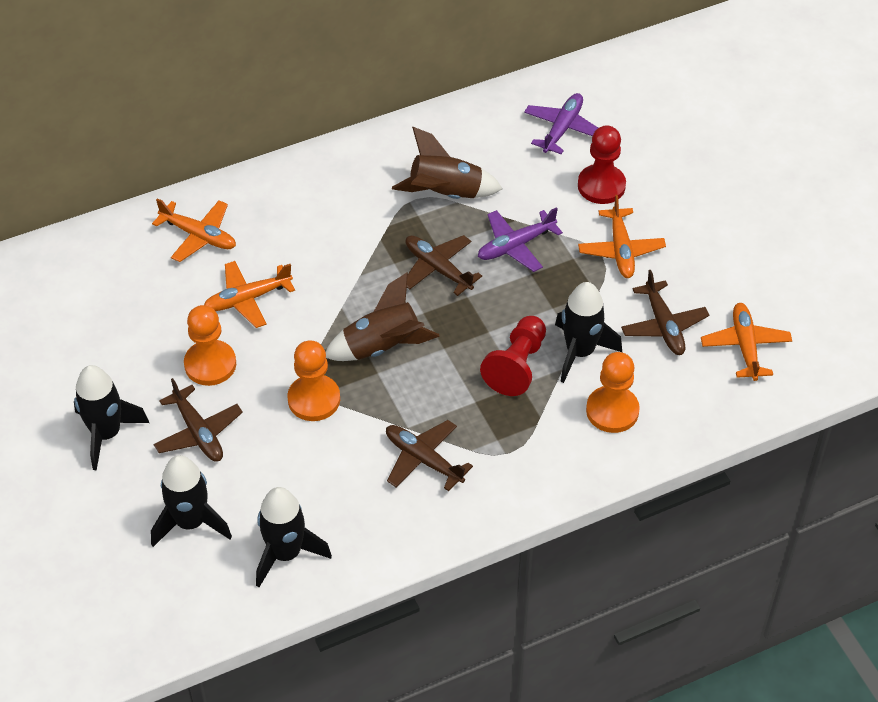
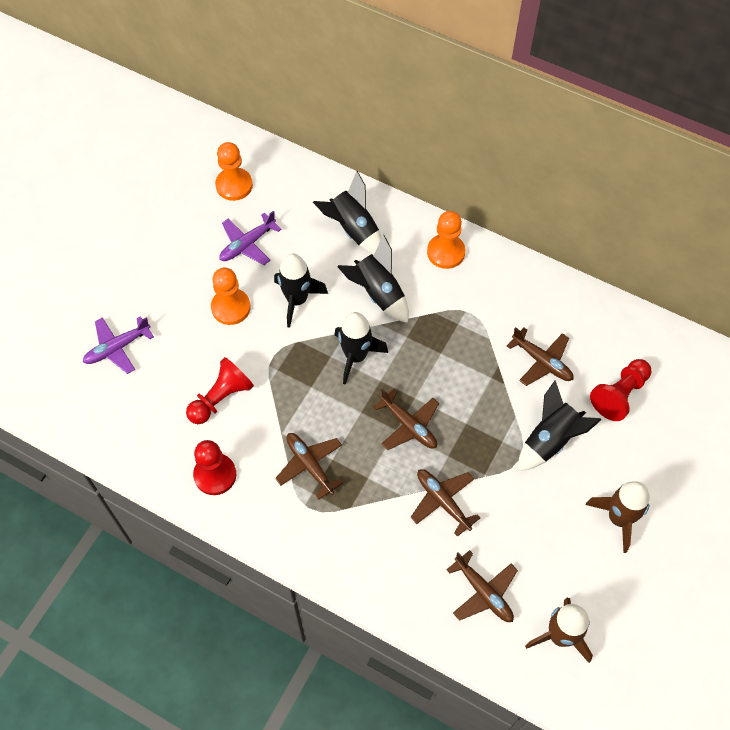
black rocket: [74,365,149,470] [151,455,232,547] [256,487,332,587] [555,282,622,383] = 4 -> [274,253,328,328] [313,171,382,254] [335,312,388,385] [337,235,409,323] [518,380,601,471] = 5
brown plane: [154,378,243,462] [386,420,473,491] [405,235,482,296] [621,270,709,355] = 4 -> [275,433,343,499] [373,389,439,450] [411,469,480,537] [447,550,518,622] [507,327,574,386] = 5
orange plane: [152,198,236,262] [204,261,295,328] [578,195,666,278] [701,303,792,381] = 4 -> none = 0
red pawn: [480,316,546,396] [578,125,626,204] = 2 -> [186,357,254,424] [193,440,236,495] [590,359,651,421] = 3

